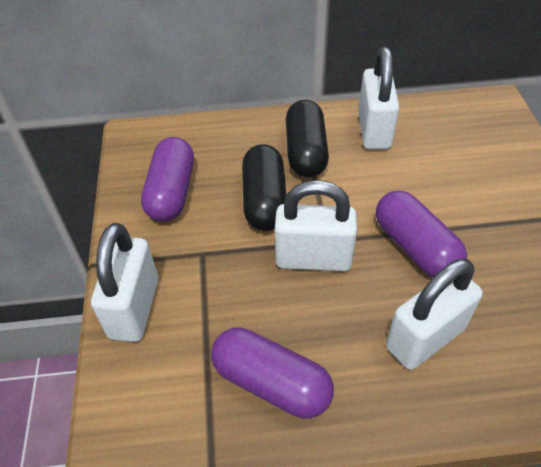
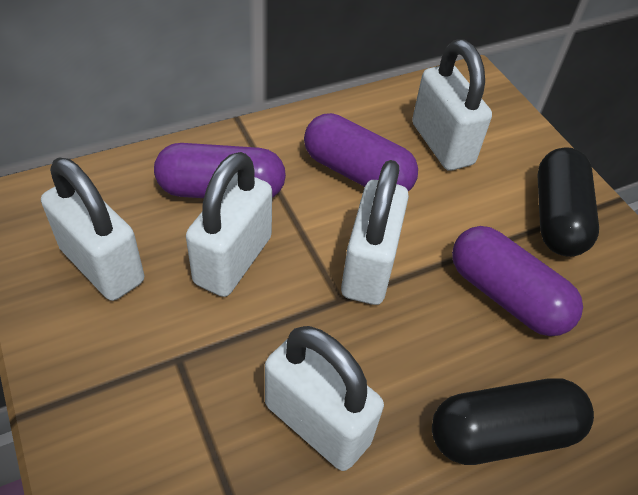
white padlock: [91,223,158,342] [275,180,357,271] [359,47,399,150] [386,259,483,370] = 4 -> [41,157,144,301] [186,152,272,297] [265,326,384,471] [341,160,409,305] [412,40,492,171] = 5

